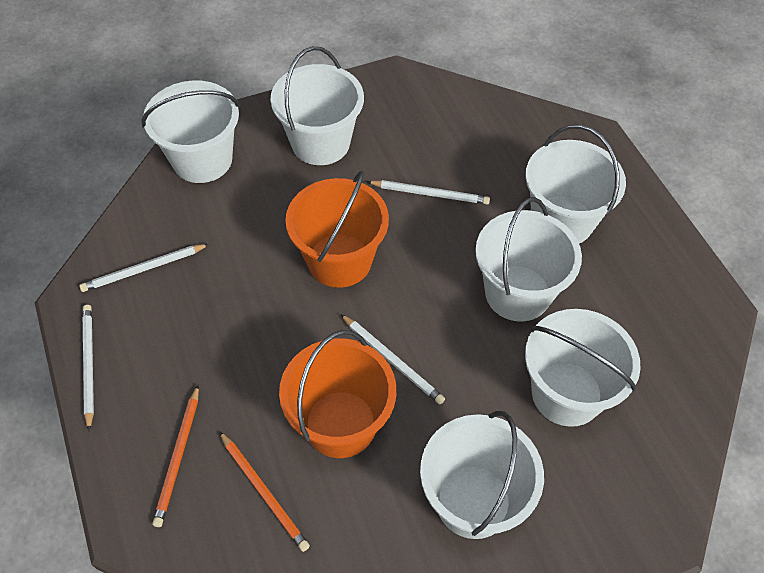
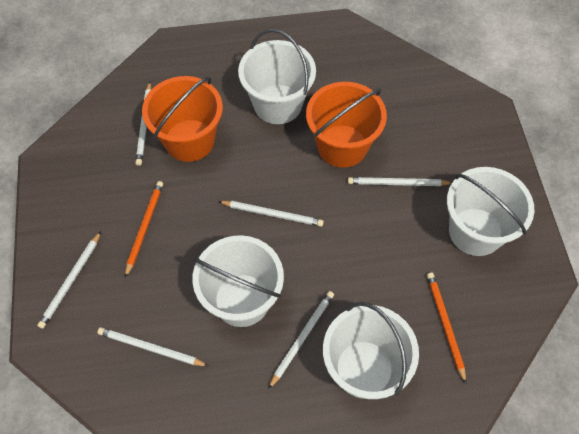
white bucket: [141,81,240,183] [270,46,364,165] [420,411,544,539] [475,197,582,321] [525,125,626,244] [525,309,641,427] = 6 -> [192,235,284,327] [238,29,316,124] [323,302,419,399] [447,167,534,256] = 4
white pencil: [79,244,209,292] [83,305,94,431] [340,314,445,404] [367,180,490,205] = 4 -> [37,231,101,329] [97,327,208,366] [135,82,151,166] [218,201,324,227] [268,291,334,389] [348,177,452,186] = 6

